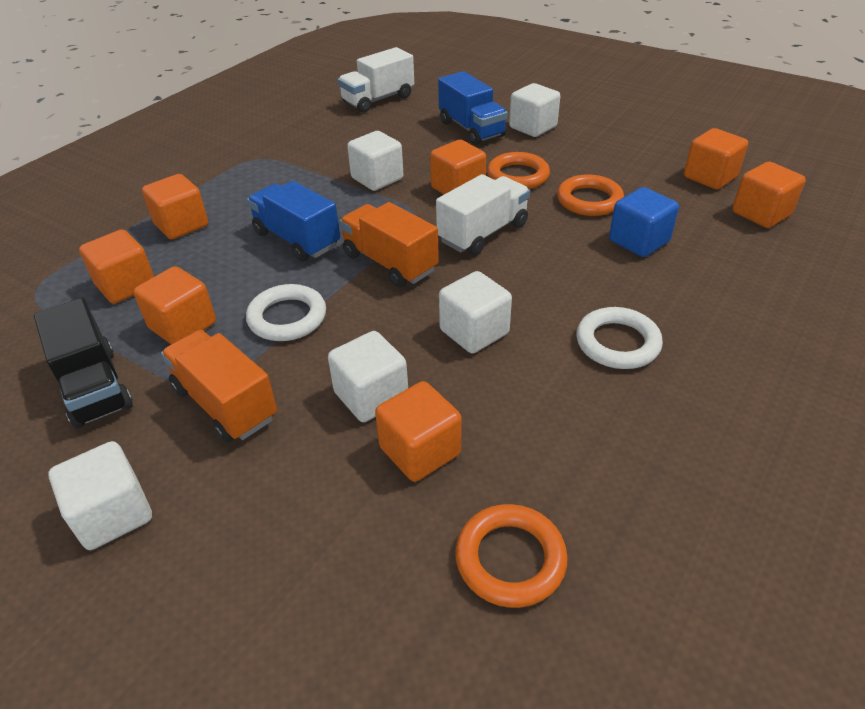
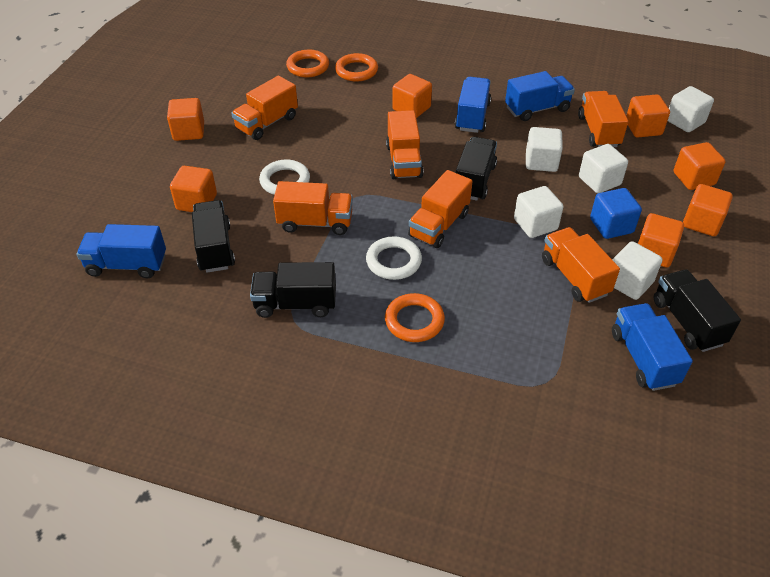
black truck: [34,298,133,429] = 1 -> [192,200,235,273] [250,262,336,318] [456,137,497,201] [654,269,741,352] = 4
blue truck: [247,181,340,261] [438,71,508,145] = 2 -> [76,224,166,279] [455,77,491,133] [505,71,575,121] [612,303,693,391] = 4
orange truck: [161,330,277,443] [339,202,439,287] = 2 -> [231,76,298,140] [273,181,353,235] [386,110,424,179] [408,170,473,248] [542,227,620,303] [578,91,628,147] = 6
white truck: [338,47,414,113] [436,174,530,255] = 2 -> none = 0

